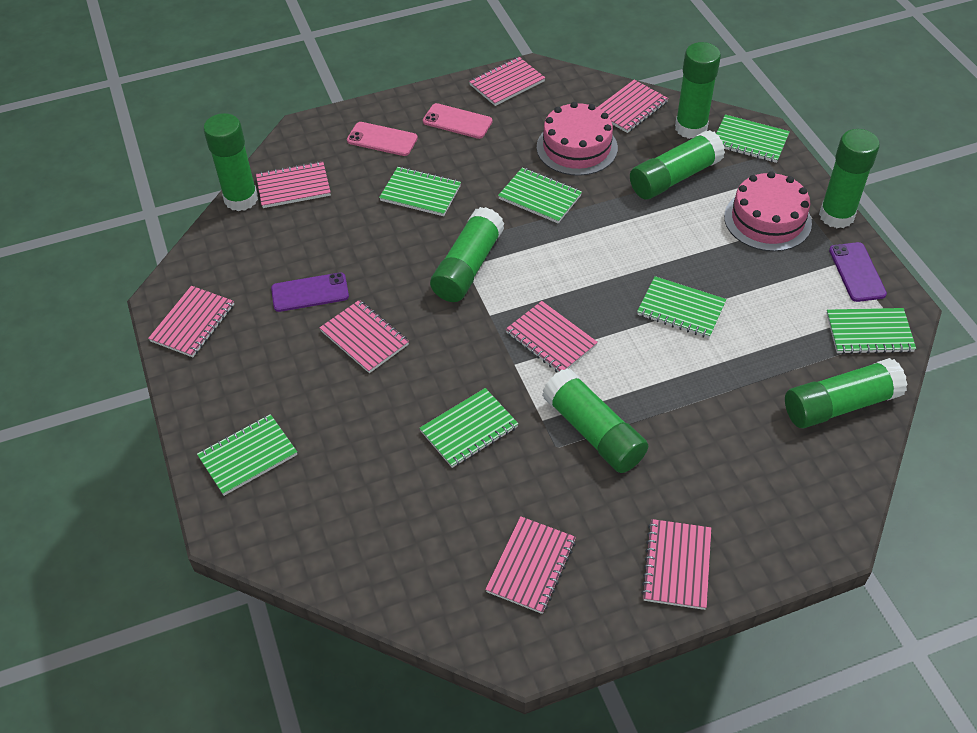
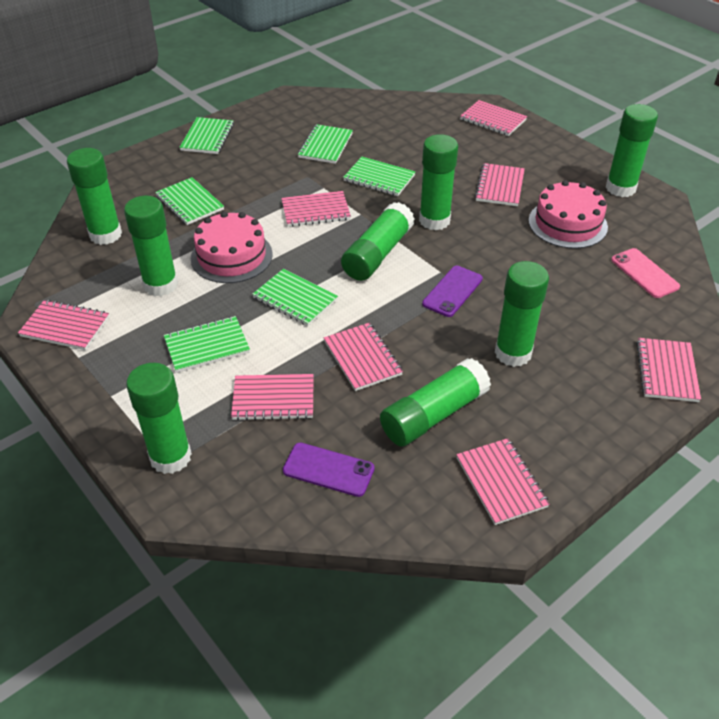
green glue stick: [203,113,258,211] [430,207,505,302] [542,368,648,473] [630,130,725,200] [675,42,721,139] [785,358,907,428] [819,129,880,228] = 7 -> [67,148,122,245] [124,196,178,296] [126,363,192,474] [341,202,415,281] [380,358,491,446] [419,134,458,230] [495,261,549,367] [606,104,658,197] = 8
green notebook: [197,414,297,496] [379,167,461,216] [420,388,519,468] [498,167,582,223] [637,276,726,338] [716,115,790,163] [826,308,916,354] = 7 -> [155,177,224,225] [164,316,250,373] [179,117,234,154] [252,269,338,326] [298,124,353,164] [343,157,415,196] = 6
pink phone: [347,122,418,156] [423,103,492,139] = 2 -> [611,248,680,298] = 1

